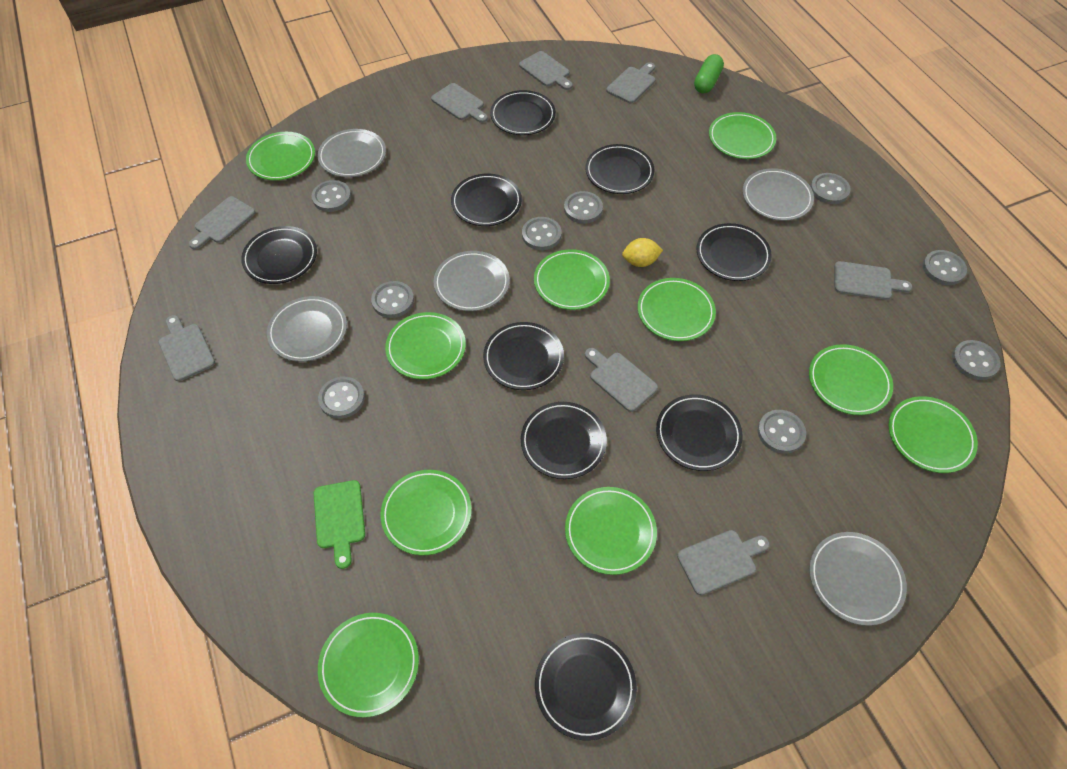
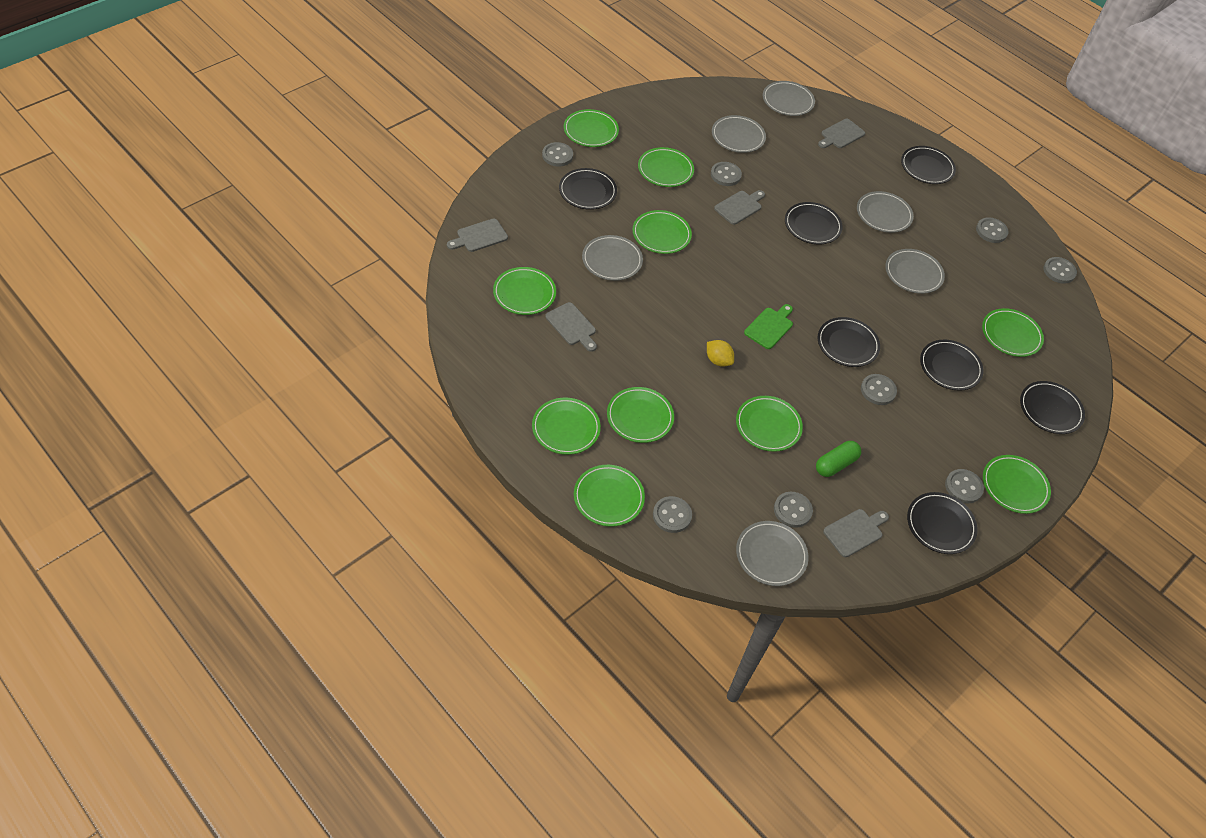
black plate: [241,226,317,284] [451,173,522,226] [483,322,564,390] [490,90,556,135] [521,402,607,479] [535,633,637,741] [585,144,655,194] [656,394,743,471] [697,223,772,281] = 9 -> [559,168,617,210] [785,202,843,244] [818,317,880,367] [901,146,956,184] [907,492,978,554] [920,340,983,391] [1020,381,1085,434] = 7
grey button: [312,180,351,212] [318,377,365,419] [371,281,414,318] [522,217,562,250] [564,191,603,224] [758,410,806,454] [810,173,851,204] [923,250,967,285] [952,340,1001,380] = 9 -> [542,142,573,167] [653,496,692,533] [711,162,742,186] [774,492,813,528] [861,374,897,405] [945,469,984,504] [976,217,1009,243] [1043,257,1077,284] = 8
grey cutting board: [158,315,215,381] [189,196,256,250] [431,83,488,123] [519,51,573,90] [585,348,658,412] [606,62,656,104] [677,530,770,595] [834,261,913,300] = 8 -> [447,218,508,252] [546,302,597,352] [714,190,765,225] [818,119,865,148] [823,509,889,557] = 5
grey plate: [267,296,347,362] [317,129,386,177] [434,251,510,311] [742,168,814,221] [809,532,907,626] = 5 -> [582,235,643,281] [712,115,766,153] [736,521,809,586] [763,81,815,116] [857,191,914,233] [885,249,945,294] = 6

